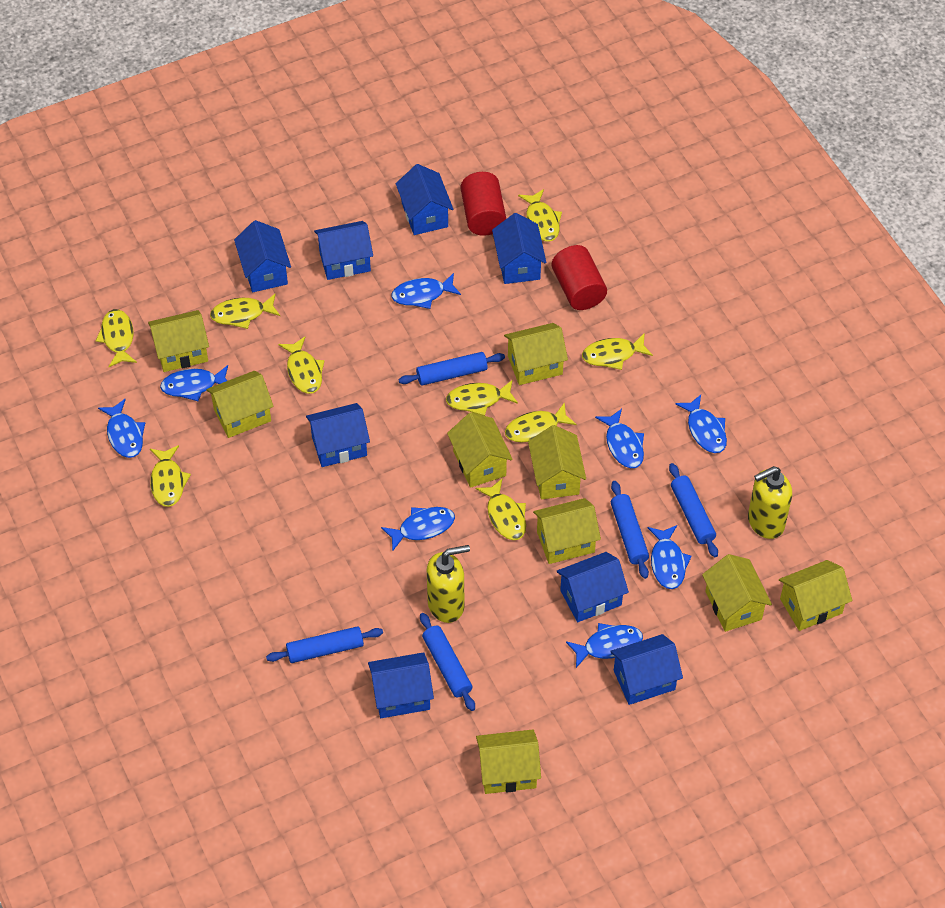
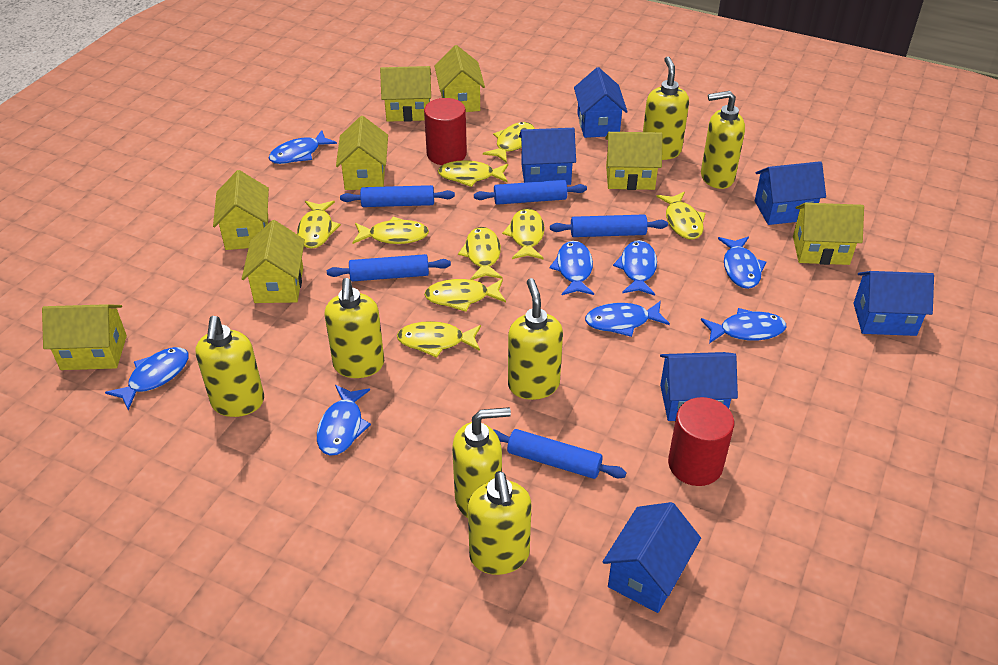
blue house: [234,220,291,292] [306,403,370,467] [314,221,373,280] [368,652,434,718] [396,164,453,235] [492,213,546,284] [557,552,629,622] [610,634,683,705] = 8 -> [519,128,576,185] [574,67,627,138] [603,502,701,613] [660,352,738,421] [755,161,826,225] [854,271,934,336] = 6
yellow house: [148,310,209,372] [206,371,274,438] [447,412,513,488] [476,730,541,794] [504,323,568,385] [528,425,586,499] [533,498,601,564] [702,554,772,632] [779,560,852,631] = 9 -> [42,304,127,370] [213,170,269,250] [242,220,305,303] [336,116,388,190] [380,66,431,122] [435,45,485,112] [605,132,663,190] [793,203,864,265] = 8
yellow soap dispenser: [427,545,470,623] [748,466,792,539] = 2 -> [196,316,264,417] [325,278,384,378] [452,407,511,518] [468,471,531,575] [508,278,563,400] [643,57,689,160] [701,91,745,189] = 7

